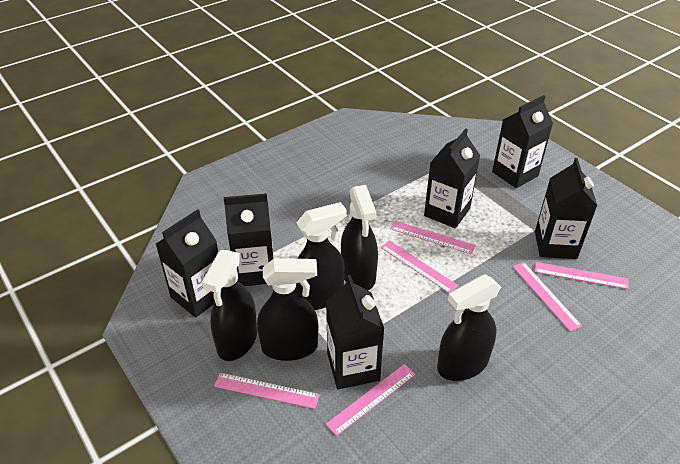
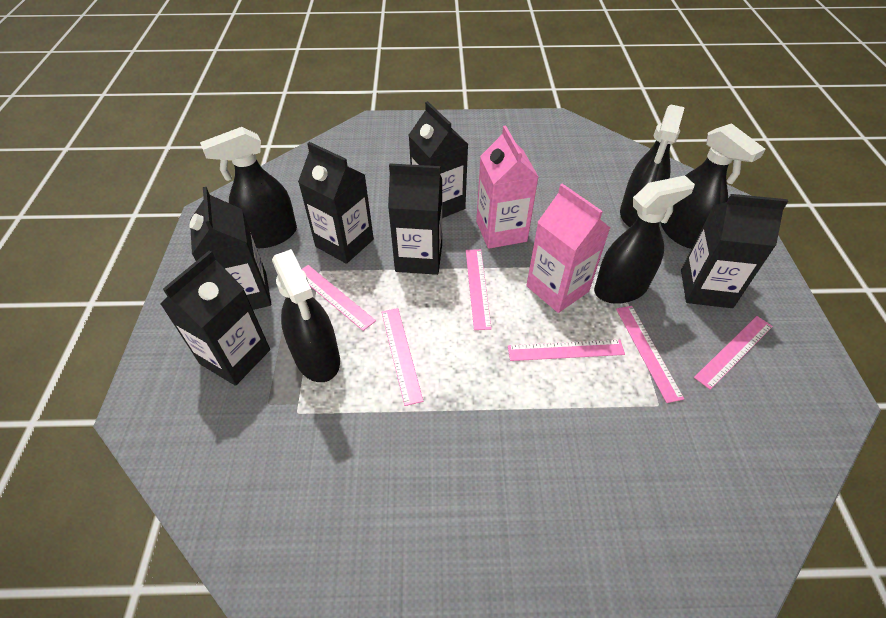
pink carton: none = 0 -> [476,126,539,249] [526,184,610,313] = 2

